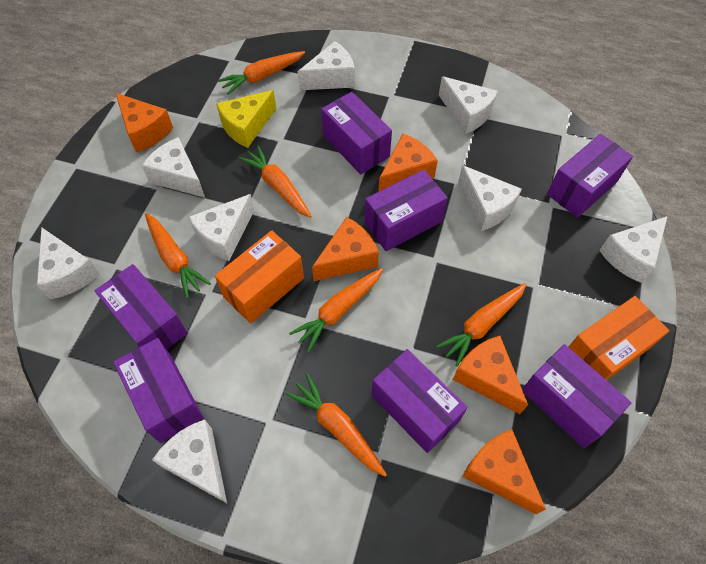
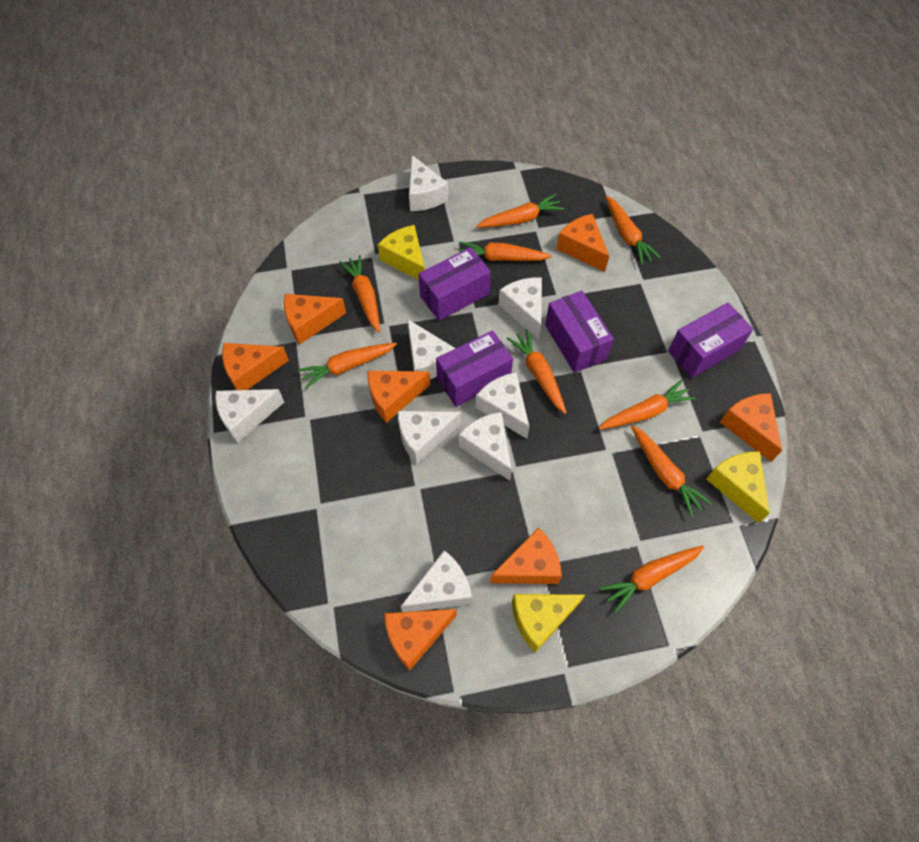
orange box: [215,230,304,324] [569,296,670,380] = 2 -> none = 0
orange carrot: [145,213,211,298] [218,51,305,95] [239,146,311,218] [286,374,387,477] [289,268,383,352] [436,283,527,367] = 6 -> [298,343,397,389] [339,255,380,333] [458,241,552,261] [476,194,564,228] [507,329,566,414] [599,380,696,430] [600,546,704,613] [605,195,661,265] [631,425,712,517] = 9
orange cheese: [115,93,173,152] [312,217,379,281] [378,133,438,192] [453,336,528,414] [462,429,546,514] = 5 -> [222,343,289,390] [284,294,346,345] [368,371,430,423] [384,609,457,671] [490,527,562,584] [556,214,609,272] [720,393,782,462] = 7
purple box: [94,264,188,349] [113,338,203,443] [321,92,392,174] [365,170,448,251] [371,349,468,453] [522,344,632,448] [547,134,633,218] = 7 -> [418,247,491,321] [436,330,513,407] [545,291,614,373] [668,302,753,378] = 4
yellow cheese: [216,90,276,148] = 1 -> [378,225,425,280] [512,594,585,652] [706,451,770,523] = 3

